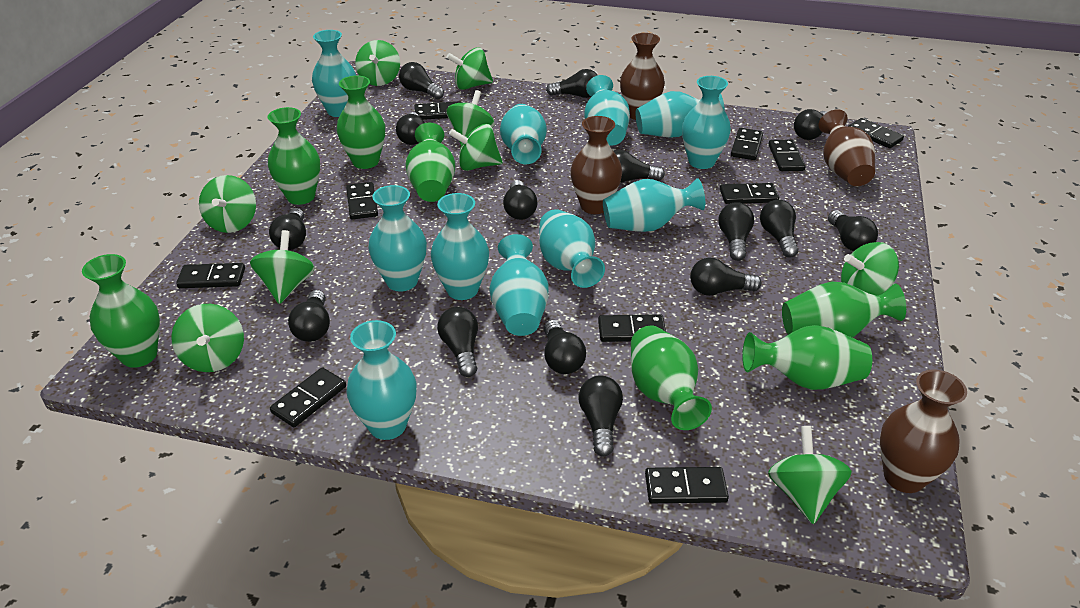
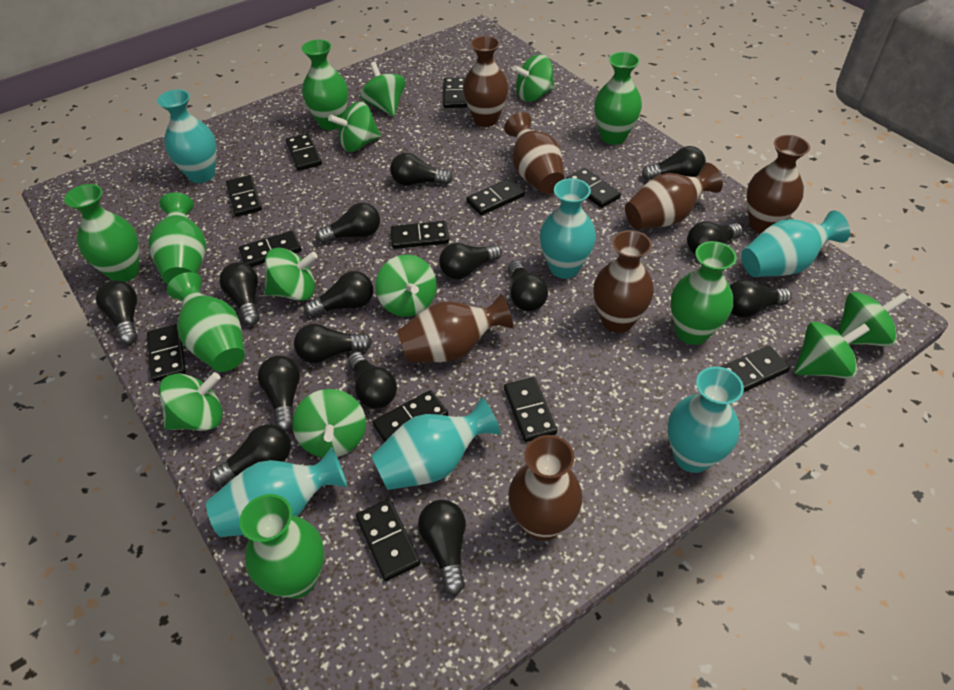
black domino: [176,263,245,288] [270,367,346,427] [346,182,378,220] [414,101,462,120] [598,314,666,342] [645,467,729,503] [720,183,779,204] [731,128,763,160] [769,140,806,171] [849,118,904,148] = 10 -> [147,324,186,382] [226,175,262,217] [239,230,302,267] [285,133,322,171] [356,499,420,581] [373,390,448,442] [391,221,449,249] [443,77,467,108] [466,178,525,215] [504,377,557,442] [566,168,621,208] [721,346,790,392] = 12
brown vase: [570,116,622,214] [620,33,665,120] [819,109,875,186] [880,370,967,493] = 4 -> [397,294,513,362] [463,36,508,127] [504,112,565,194] [508,435,583,541] [593,230,654,333] [625,163,723,229] [746,135,810,233] = 7
turquoise vase: [312,30,356,117] [346,320,417,440] [368,185,427,291] [431,193,489,300] [490,234,549,336] [500,104,547,164] [539,209,605,288] [584,75,630,146] [603,178,705,232] [636,91,725,138] [682,76,731,169] = 11 -> [157,90,216,183] [206,447,347,537] [371,397,501,490] [540,178,596,279] [668,367,744,473] [741,211,850,277] = 6

